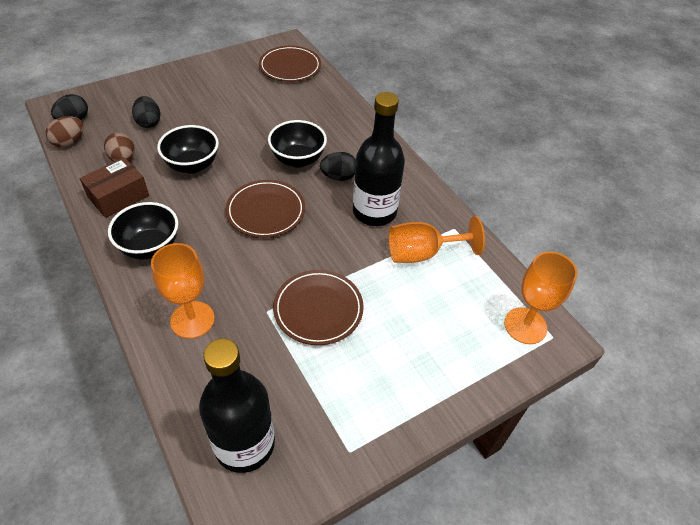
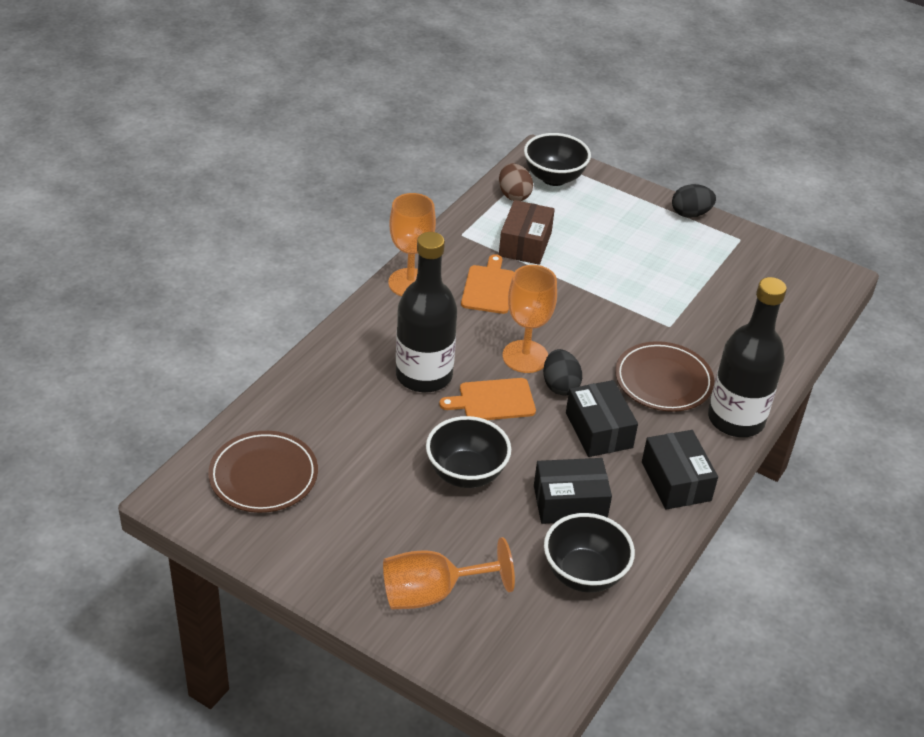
black box: none = 0 -> [534,458,612,524] [566,380,638,457] [642,430,718,510] = 3
black egg: [51,94,88,120] [132,96,160,128] [320,152,356,181] = 3 -> [543,349,582,395] [672,184,716,218] = 2
brown egg: [45,116,84,147] [104,132,135,162] = 2 -> [499,163,533,201] = 1
brown plate: [226,180,305,238] [259,46,321,82] [273,270,364,345] = 3 -> [208,431,318,513] [615,341,714,412] = 2
orange cutting board: none = 0 -> [439,378,536,420] [461,254,514,314] = 2

